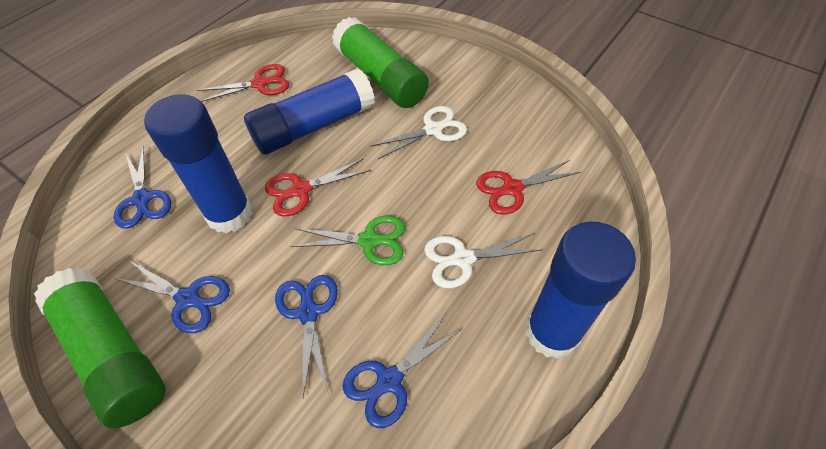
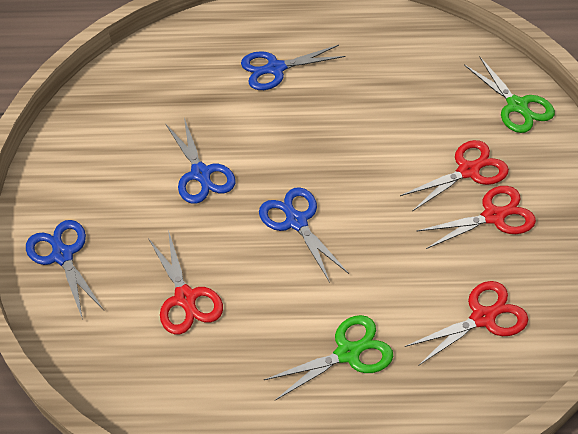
blue glue stick: [144,94,253,233] [244,68,375,155] [526,221,636,359] = 3 -> none = 0
green glue stick: [34,267,166,428] [332,17,429,108] = 2 -> none = 0
green scissors: [291,215,405,265] = 1 -> [264,315,393,400] [464,56,555,133] = 2
red scissors: [197,64,289,102] [265,158,371,217] [476,160,581,215] = 3 -> [148,230,223,334] [400,140,509,211] [405,281,528,366] [416,186,536,249] = 4
white scissors: [370,106,467,159] [424,233,542,289] = 2 -> none = 0

